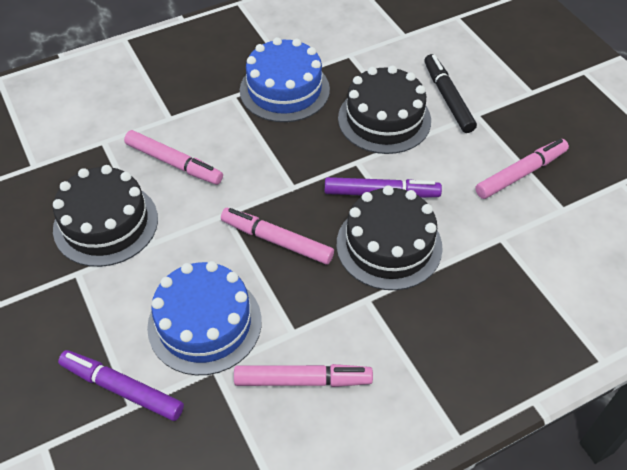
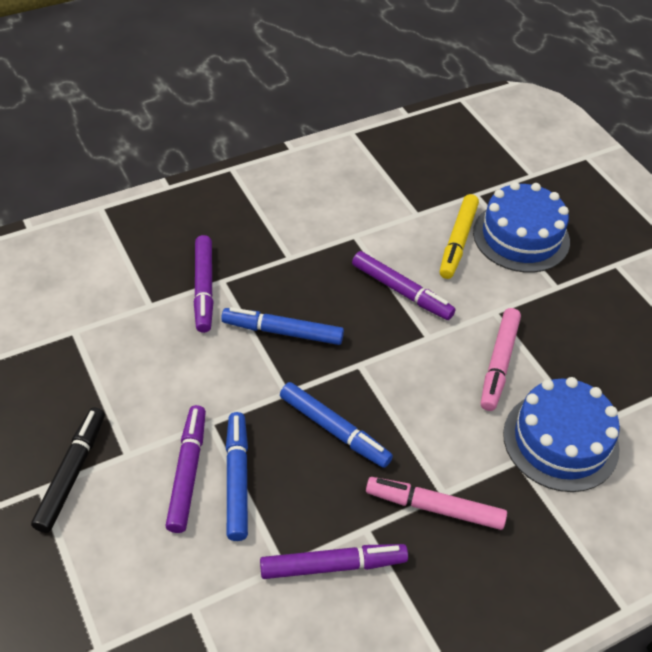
black cake: [53,165,158,267] [337,186,443,290] [338,65,431,154] = 3 -> none = 0
blue marker: none = 0 -> [221,307,344,345] [226,412,248,541] [280,382,393,468] = 3
pink marker: [124,130,223,185] [221,208,334,265] [234,364,373,387] [475,139,569,199] = 4 -> [366,477,507,530] [481,308,521,411] = 2
purple marker: [58,350,184,421] [325,177,442,198] = 2 -> [165,405,206,533] [194,235,214,333] [260,544,408,579] [352,251,455,320] = 4
yellow marker: none = 0 -> [440,194,479,279] = 1

